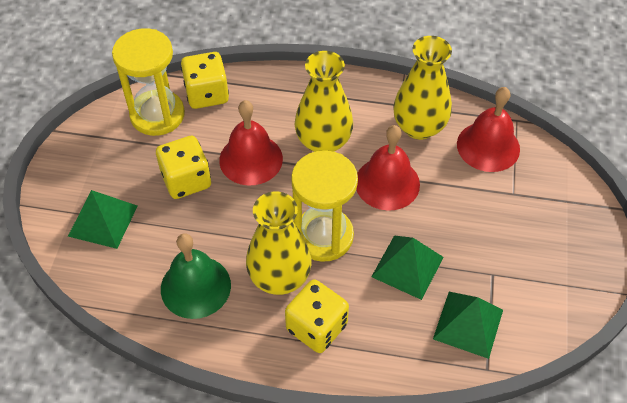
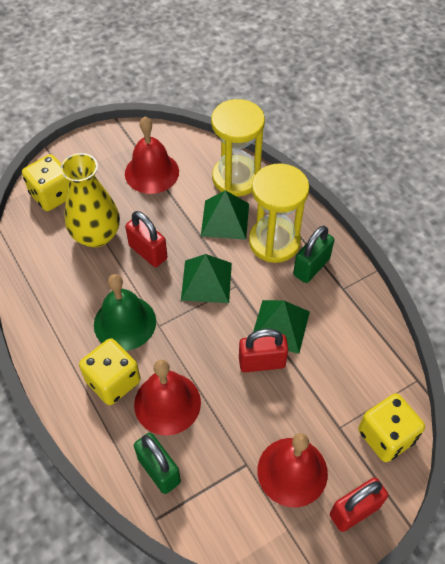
green padlock: none = 0 -> [134,433,181,494] [293,226,334,283] = 2
red padlock: none = 0 -> [125,211,168,267] [239,329,288,372] [330,478,388,532] = 3
yellow vase: [246,191,312,295] [295,51,353,152] [393,36,452,140] = 3 -> [60,153,120,248] = 1

